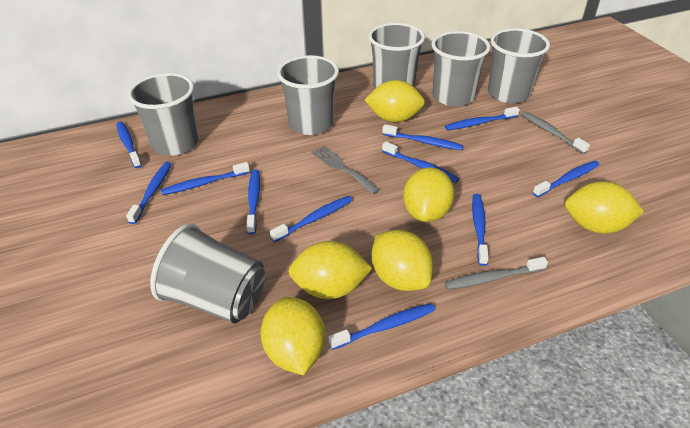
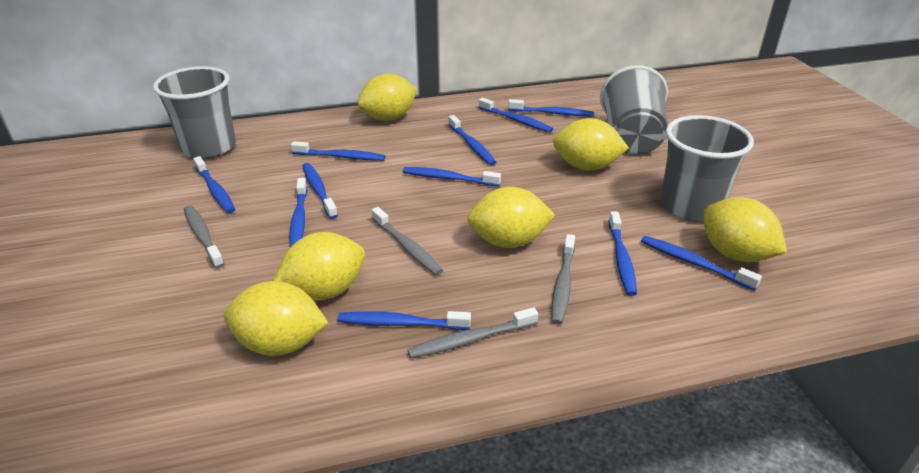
grey cup: [128,73,199,156] [150,223,265,323] [277,55,339,135] [368,23,425,89] [432,31,490,107] [488,28,550,103] = 6 -> [153,66,236,159] [600,65,668,155] [660,115,754,221] = 3
grey fork: [312,146,380,194] = 1 -> none = 0
grey toothbrush: [445,257,548,290] [521,111,590,154] = 2 -> [184,205,224,269] [372,207,443,275] [407,307,538,358] [551,234,575,325] = 4

